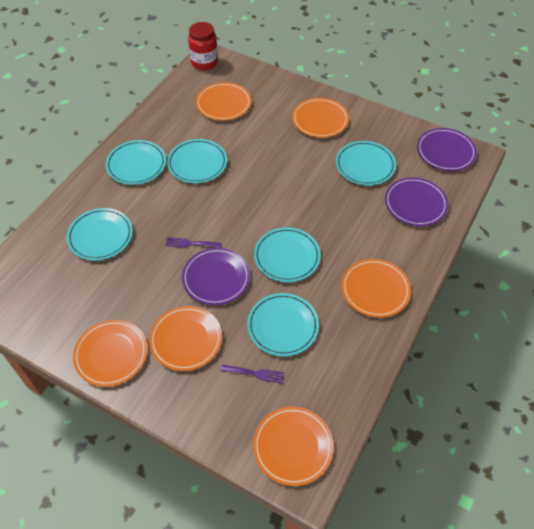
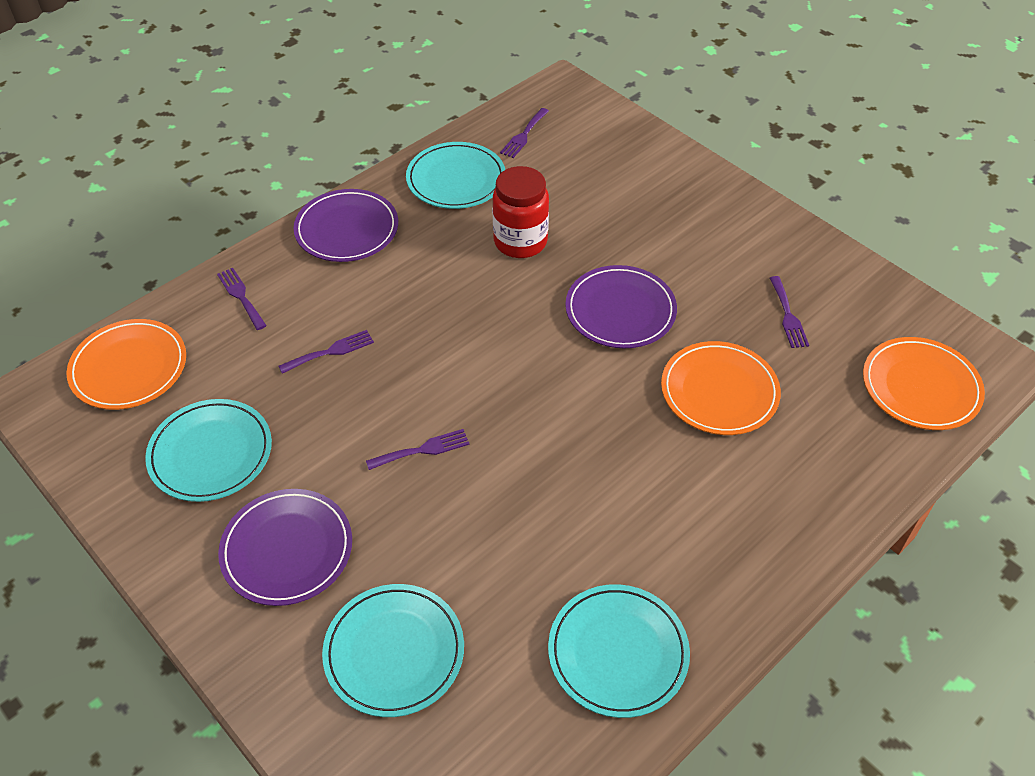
orange plate: [73,320,148,387] [149,306,222,371] [196,82,251,121] [253,406,334,486] [292,98,349,138] [341,259,411,318] = 6 -> [66,319,186,410] [661,341,781,435] [863,337,985,430] = 3
purple fork: [165,237,221,248] [221,365,284,384] = 2 -> [217,268,267,330] [278,330,374,374] [366,429,470,470] [500,108,549,158] [770,276,809,348] = 5
turquoise plate: [67,208,133,261] [106,140,166,185] [167,139,227,183] [247,293,319,356] [254,227,321,282] [336,141,396,186] = 6 -> [145,399,272,502] [322,584,464,717] [406,142,505,209] [548,584,690,718] = 4

